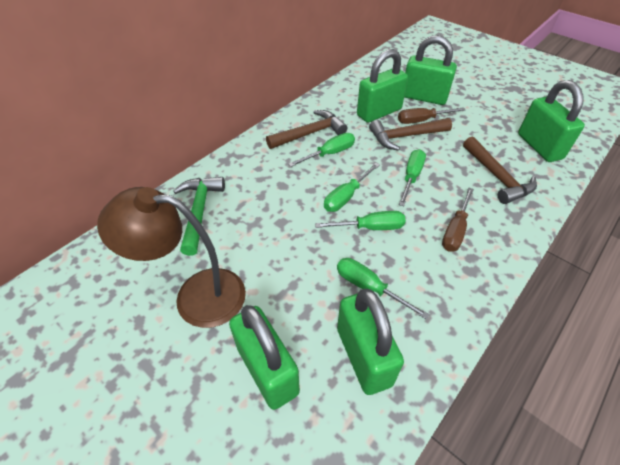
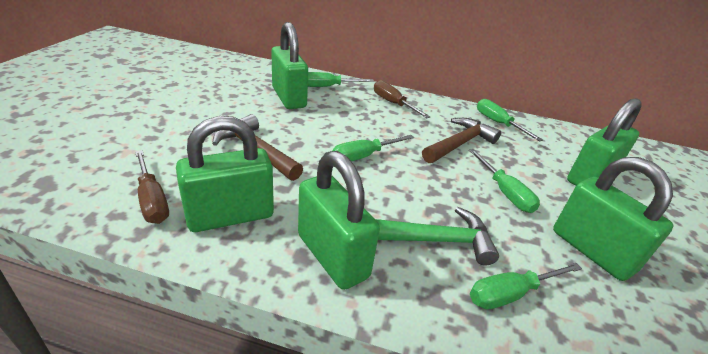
brown hammer: [266,110,347,149] [369,118,452,151] [463,136,537,204] = 3 -> [212,114,303,181] [422,118,501,163] = 2
brown lamp: [97,187,246,328] = 1 -> none = 0

